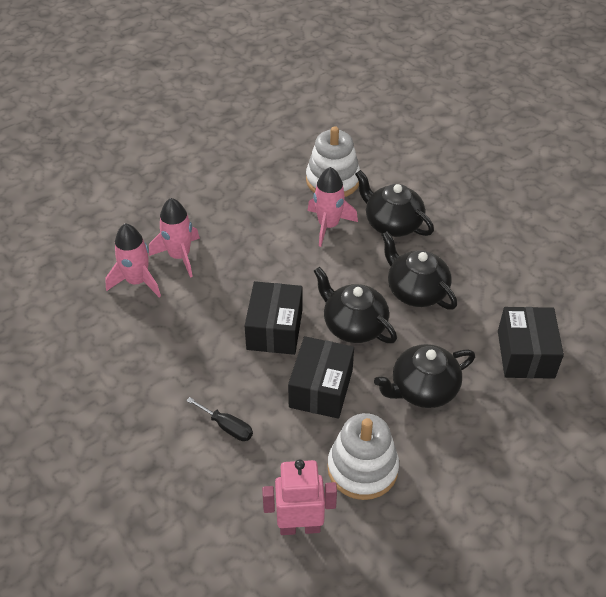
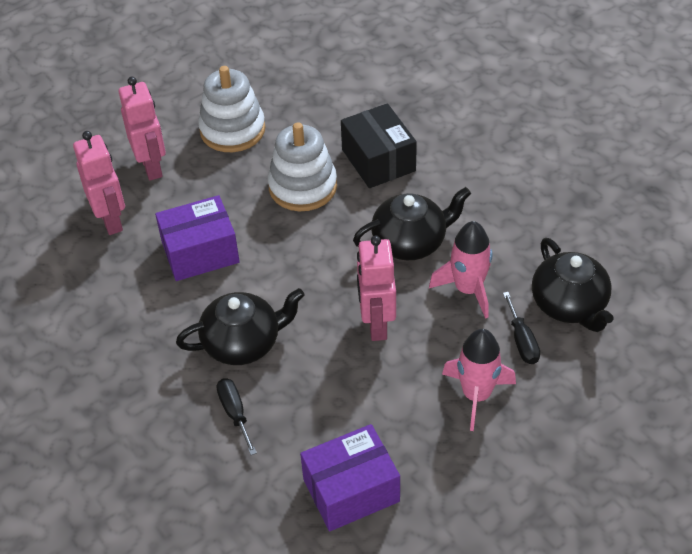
black box: [245,281,302,355] [288,336,354,419] [498,307,564,379] = 3 -> [341,103,417,188] = 1
black screwdriver: [186,397,253,441] = 1 -> [216,378,257,455] [503,292,540,364] = 2
black teapot: [314,267,397,343] [355,170,434,237] [374,344,475,408] [382,231,457,310] = 4 -> [176,288,305,365] [353,187,471,260] [532,238,614,332] = 3
pink robot: [262,459,337,535] = 1 -> [73,131,125,235] [119,77,166,181] [357,236,396,341] = 3
pink rocket: [105,223,161,297] [149,198,200,278] [307,167,358,247] = 3 -> [429,221,493,319] [442,329,516,431] = 2
purple box: none = 0 -> [155,195,240,281] [300,424,400,531] = 2

